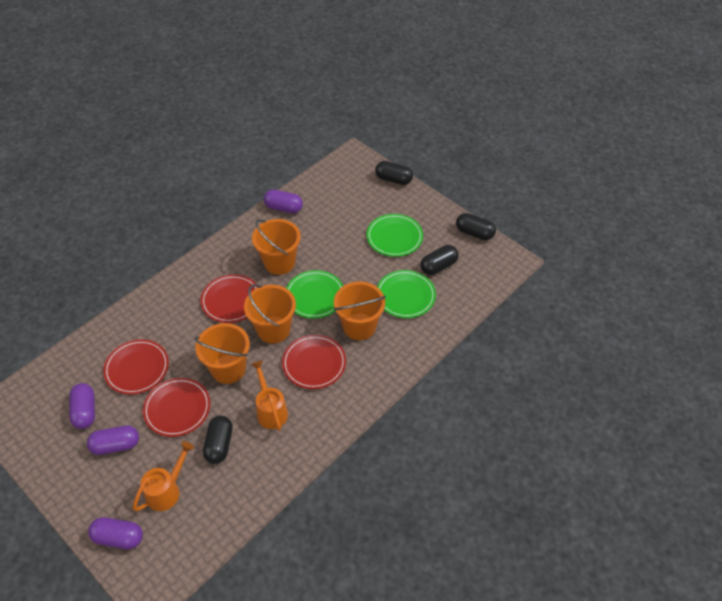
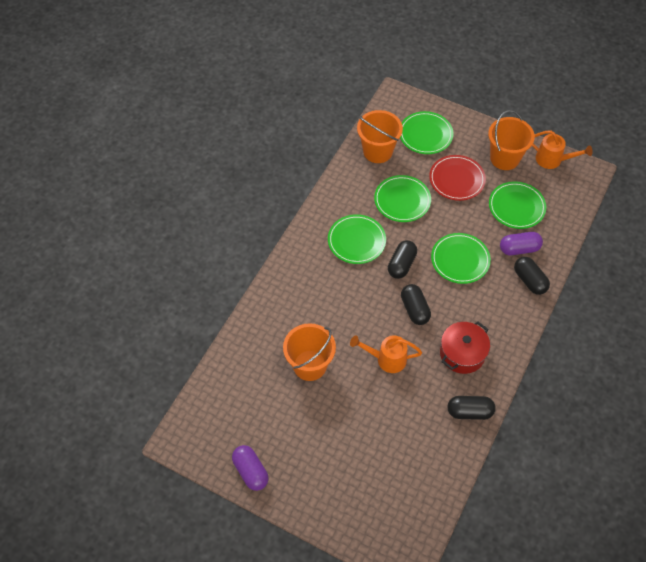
green plate: [286,270,343,319] [367,214,423,257] [377,270,436,318] = 3 -> [328,214,386,264] [374,175,431,222] [400,111,453,154] [431,233,491,284] [489,181,546,229] = 5
orange bucket: [195,323,250,384] [244,284,296,344] [252,219,301,275] [334,282,386,340] = 4 -> [283,323,336,381] [357,110,403,163] [488,110,535,170] = 3
purple capsule: [69,383,95,429] [87,425,139,455] [88,517,143,549] [264,190,303,213] = 4 -> [232,445,269,491] [500,232,543,255] = 2
red plate: [103,339,169,395] [143,378,210,437] [200,274,258,323] [282,335,346,389] = 4 -> [429,155,486,201] = 1
red pot: none = 0 -> [440,321,490,374] = 1

